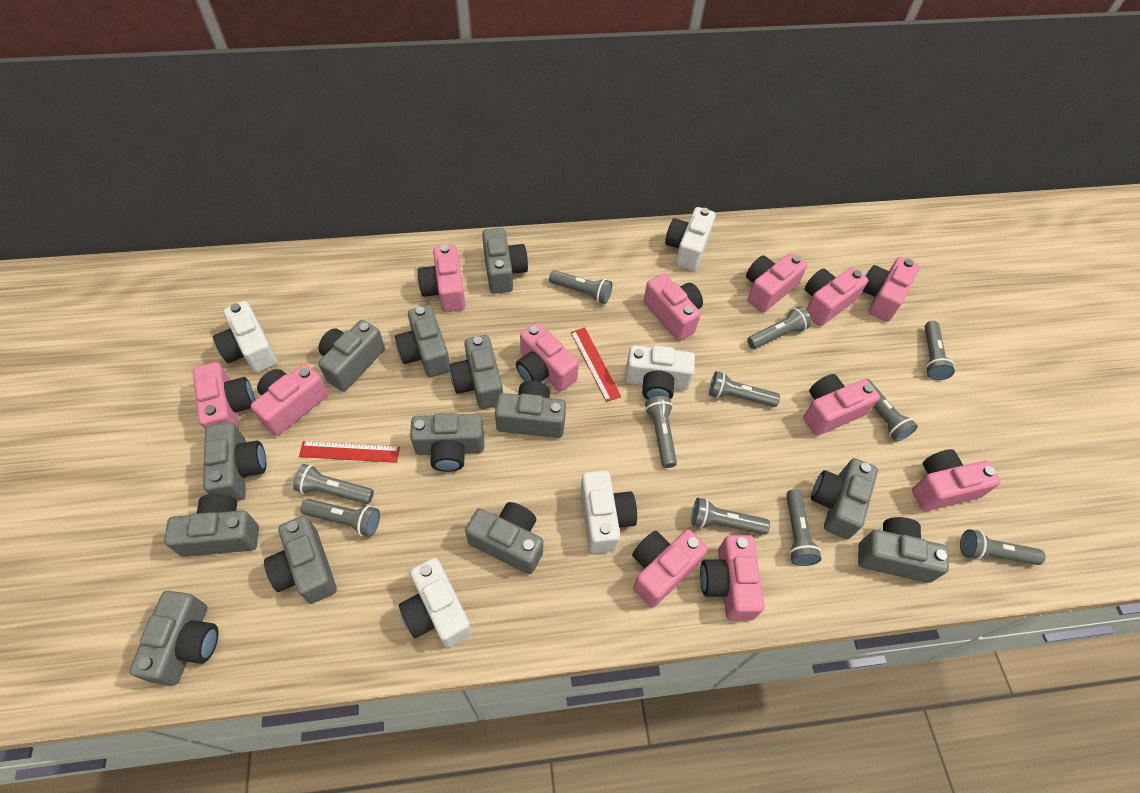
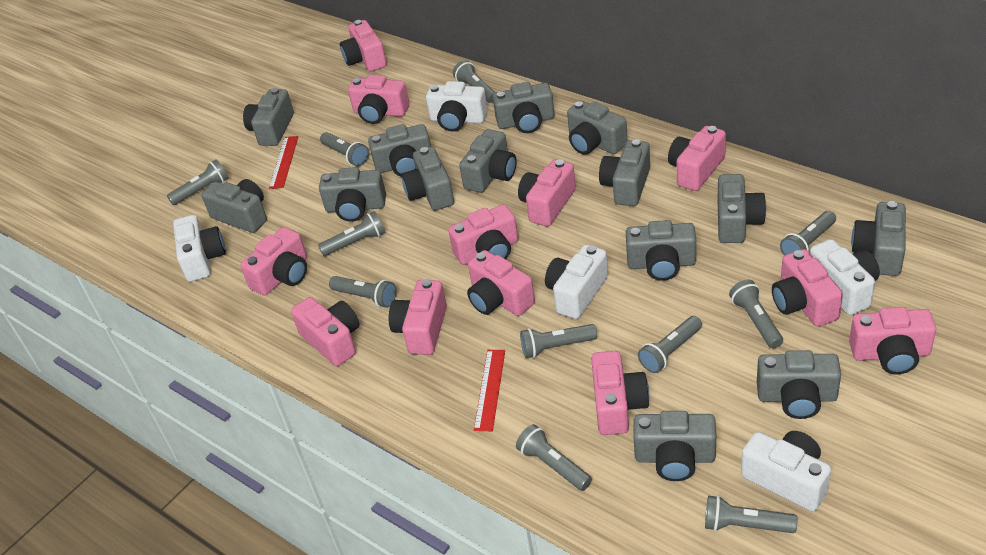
grey camera: [129,591,219,686] [164,494,259,557] [203,422,266,501] [264,516,337,604] [318,320,385,391] [395,305,450,377] [410,413,484,472] [450,335,503,409] [465,502,543,574] [482,228,528,294] [495,381,566,438] [811,458,878,539] [858,517,949,583] = 13 -> [201,179,267,233] [243,88,294,146] [319,167,386,222] [368,124,431,176] [401,147,454,211] [459,129,517,193] [493,82,555,133] [567,101,627,154] [599,139,650,206] [626,220,696,281] [633,411,716,481] [717,174,766,243] [757,350,841,419] [851,201,906,276] = 14

